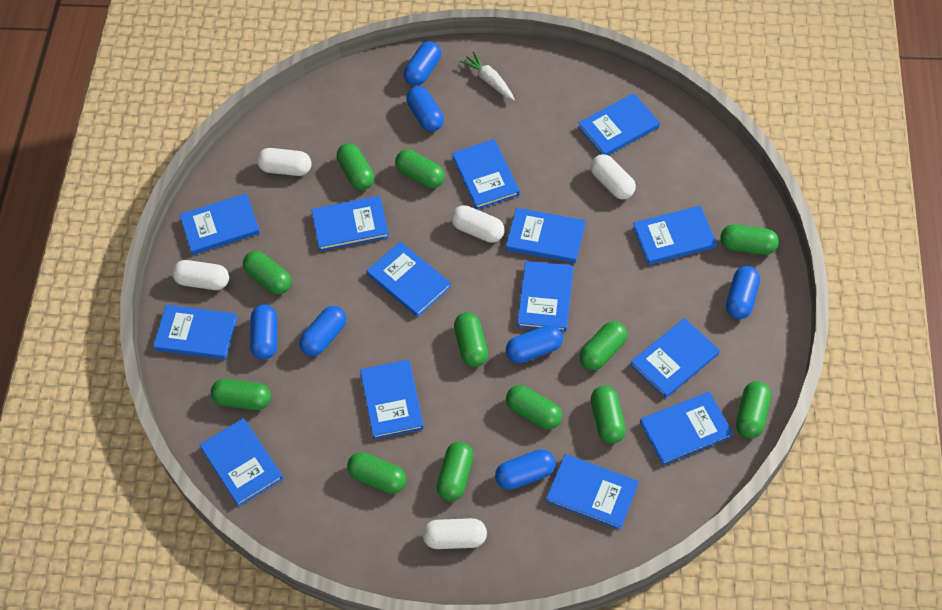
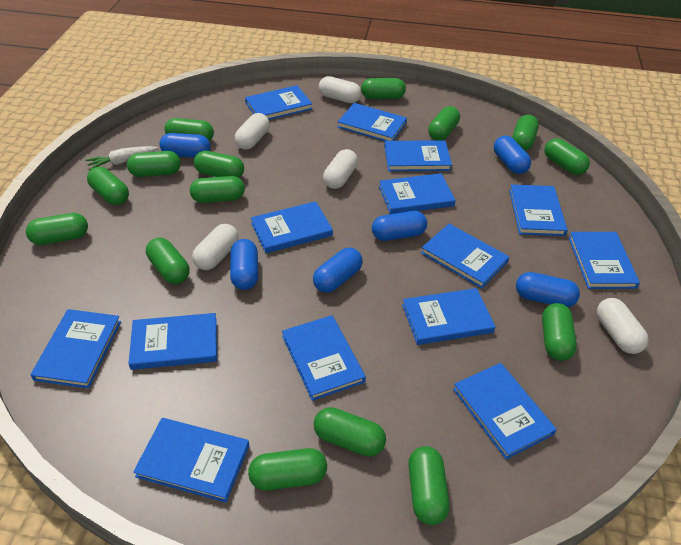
blue capsule: [250,305,277,360] [299,306,346,356] [404,41,441,86] [406,86,444,131] [495,449,556,490] [506,325,563,363] [726,266,760,319] = 7 -> [160,133,211,158] [230,239,259,290] [313,248,363,293] [372,211,427,241] [494,136,531,174] [516,272,580,307] = 6
green capsule: [211,379,271,410] [243,251,291,294] [337,143,374,190] [347,452,406,494] [395,149,445,188] [436,442,473,501] [454,312,488,367] [506,385,562,429] [579,321,627,370] [591,386,626,444] [721,224,779,255] [736,381,771,439] = 12 -> [26,213,88,245] [87,167,129,205] [127,151,181,177] [146,238,190,284] [164,118,214,141] [190,176,245,203] [194,151,244,178] [248,448,327,490] [314,407,386,457] [361,78,406,99] [408,446,450,525] [428,106,460,140] [512,115,539,151] [542,303,577,361] [544,138,590,175] = 15

